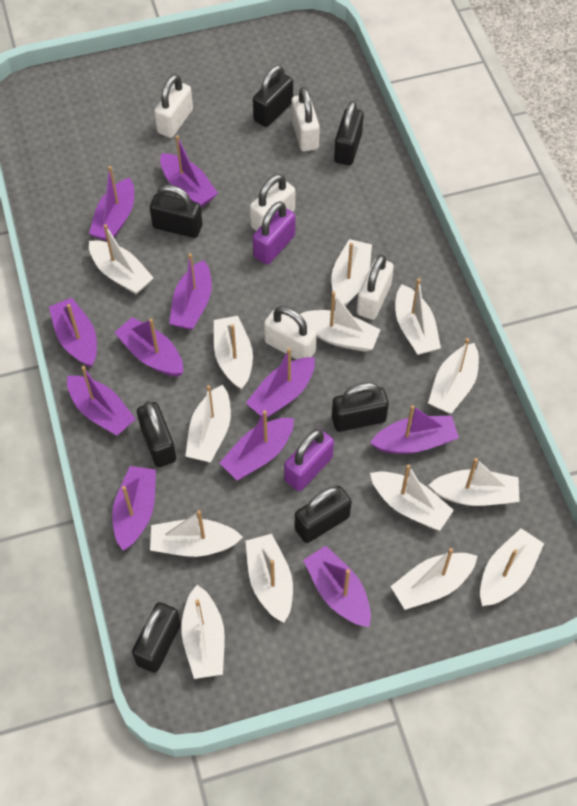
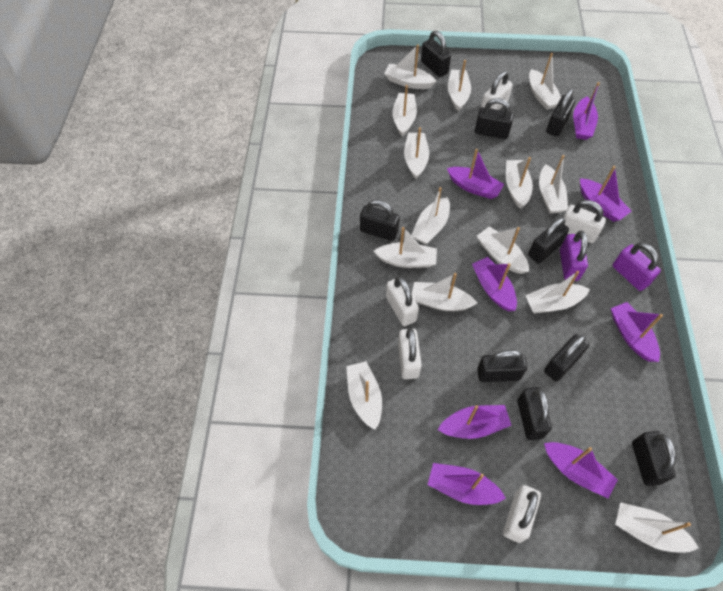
black padlock: [132,602,181,673] [137,401,176,467] [150,185,202,238] [253,65,293,127] [295,486,352,543] [332,382,389,432] [334,101,364,165] = 7 -> [360,200,400,241] [421,31,451,77] [475,98,514,139] [477,350,527,382] [517,387,552,440] [528,217,569,264] [544,334,589,382] [546,89,575,136] [632,431,676,486] = 9
purple boat: [49,298,97,368] [67,366,136,436] [89,166,134,241] [112,466,156,550] [114,317,183,377] [160,135,218,207] [169,253,212,330] [220,410,294,480] [246,348,315,418] [303,546,371,627] [370,405,459,454] = 11 -> [427,463,506,505] [438,405,512,439] [447,149,504,199] [472,257,517,312] [544,442,618,498] [573,82,600,140] [580,166,631,222] [611,302,663,362] = 8

